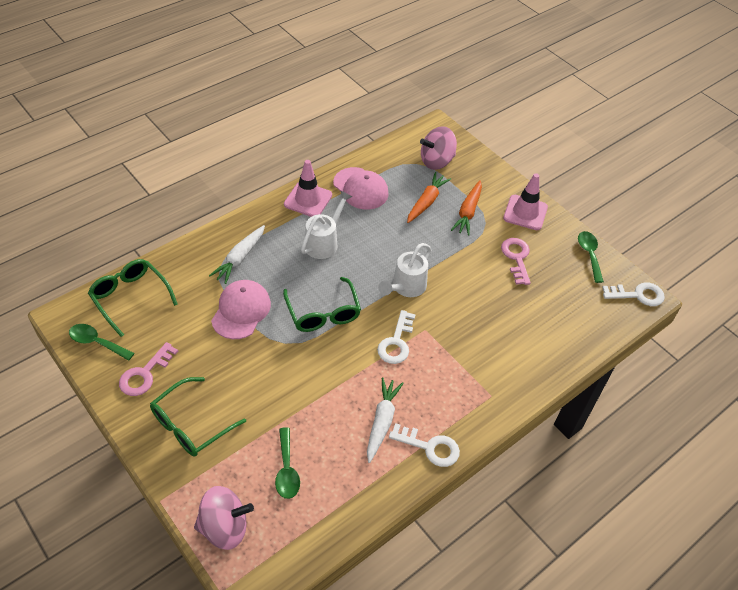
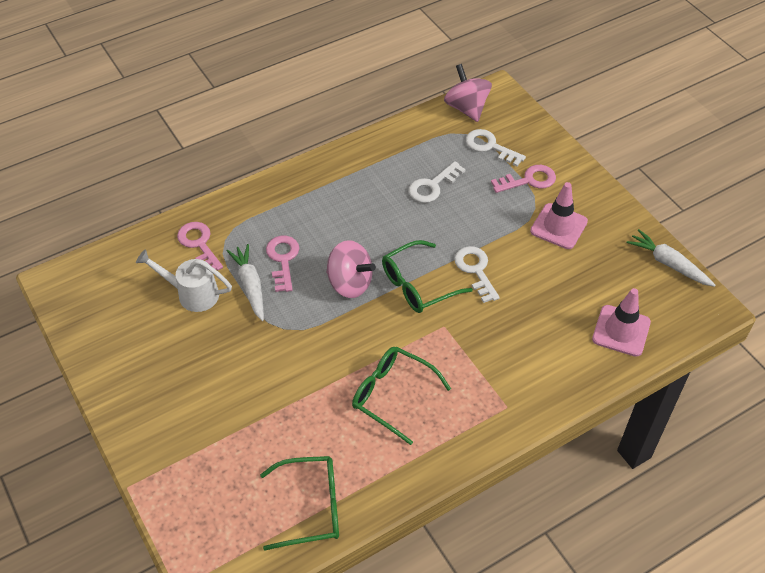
green spoon: [69,324,134,361] [275,427,300,499] [578,231,604,283] = 3 -> none = 0
orange carrot: [407,172,451,223] [451,180,482,236] = 2 -> none = 0
pink cap: [211,280,271,339] [333,167,389,210] = 2 -> none = 0
pink key: [119,342,178,396] [501,238,531,285] = 2 -> [177,222,223,270] [266,236,299,292] [491,165,556,193] = 3
white watering can: [301,191,353,259] [379,243,431,297] = 2 -> [136,249,232,312] = 1

